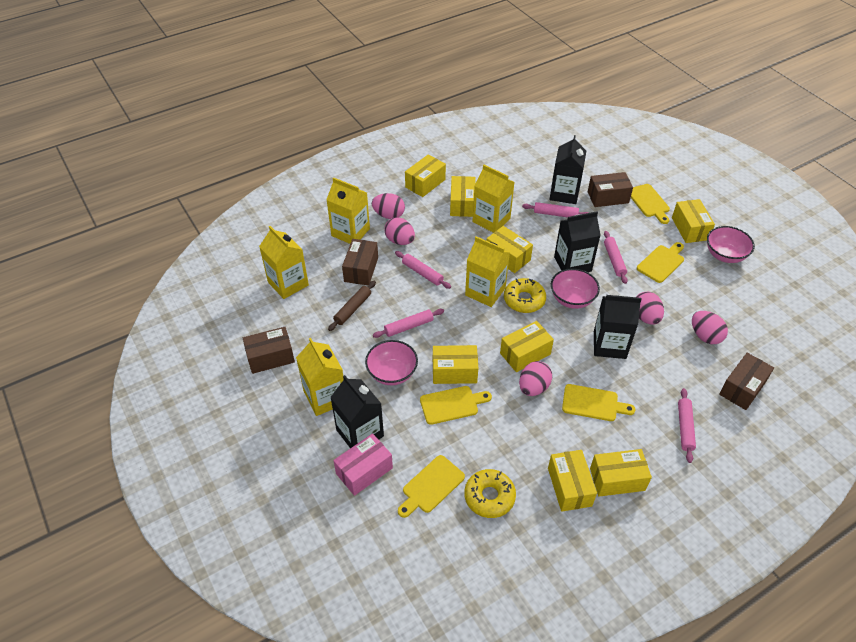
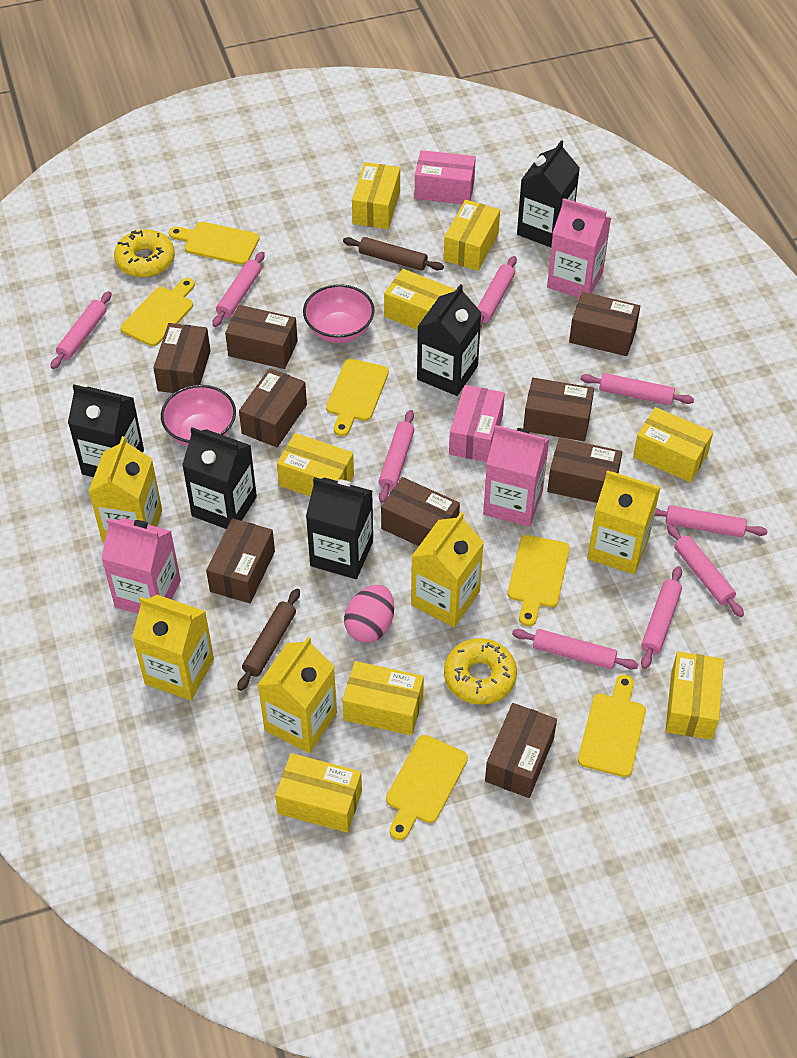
black carton: [330,375,384,448] [549,135,586,204] [554,211,601,272] [594,295,642,359] = 4 -> [68,384,144,477] [182,427,257,529] [306,477,373,579] [417,284,482,396] [517,140,580,247] = 5
brown box: [243,327,295,374] [342,239,378,285] [588,172,633,207] [719,353,774,410] = 4 -> [153,323,211,393] [206,518,275,603] [225,305,298,369] [239,368,307,447] [381,477,460,546] [485,703,557,798] [523,378,594,441] [547,438,622,503] [569,292,640,356] = 9
brown rolling pin: [328,281,376,331] = 1 -> [237,589,300,691] [343,237,444,271] = 2
pink bowl: [365,340,418,385] [551,268,600,309] [707,226,755,263] = 3 -> [161,385,236,447] [303,284,375,343] = 2
pink box: [333,433,393,496] = 1 -> [415,150,476,204] [449,385,505,462] = 2
pink carton: none = 0 -> [101,518,181,614] [483,425,549,527] [547,198,611,298] = 3
pink egg: [372,193,405,219] [384,217,415,245] [519,361,552,396] [636,292,664,325] [692,311,728,344] = 5 -> [344,585,394,643] = 1
pink rolling pin: [373,309,444,338] [395,251,451,289] [522,202,589,217] [604,231,628,284] [678,388,696,463] = 5 -> [50,291,112,369] [212,251,265,327] [379,410,414,503] [477,256,517,329] [512,629,638,670] [581,373,694,405] [641,566,682,669] [654,505,768,538] [667,524,744,617] = 9
yellow cutting board: [398,455,465,518] [420,386,492,425] [562,384,636,421] [631,184,670,224] [637,242,684,283] = 5 -> [120,278,195,346] [169,222,259,265] [326,359,389,436] [386,735,468,840] [508,535,570,626] [578,674,646,777] = 6

